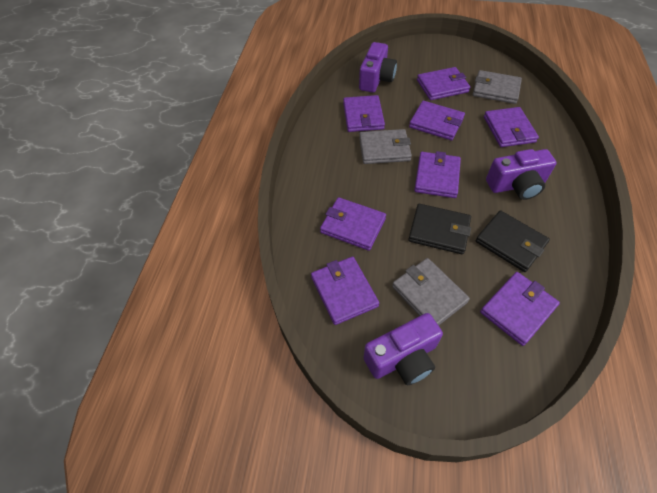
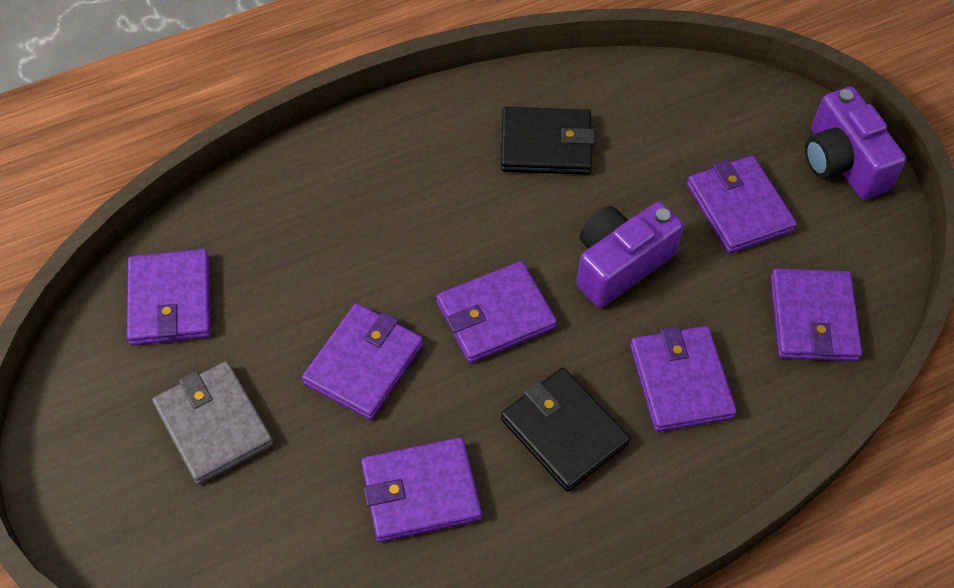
grey wallet: [359,129,412,164] [392,258,470,326] [473,70,522,104] = 3 -> [152,361,273,485] = 1
purple camera: [359,42,397,93] [363,313,443,385] [486,149,557,200] = 3 -> [576,202,684,308] [805,87,906,199] = 2
purple wallet: [311,257,379,325] [320,197,386,251] [343,95,385,132] [409,101,465,141] [414,151,461,198] [417,67,470,100] [480,272,560,346] [484,107,539,147] = 8 -> [127,249,211,346] [302,303,423,420] [361,437,482,542] [436,261,557,363] [630,326,737,432] [687,156,797,253] [770,268,862,362] = 7

